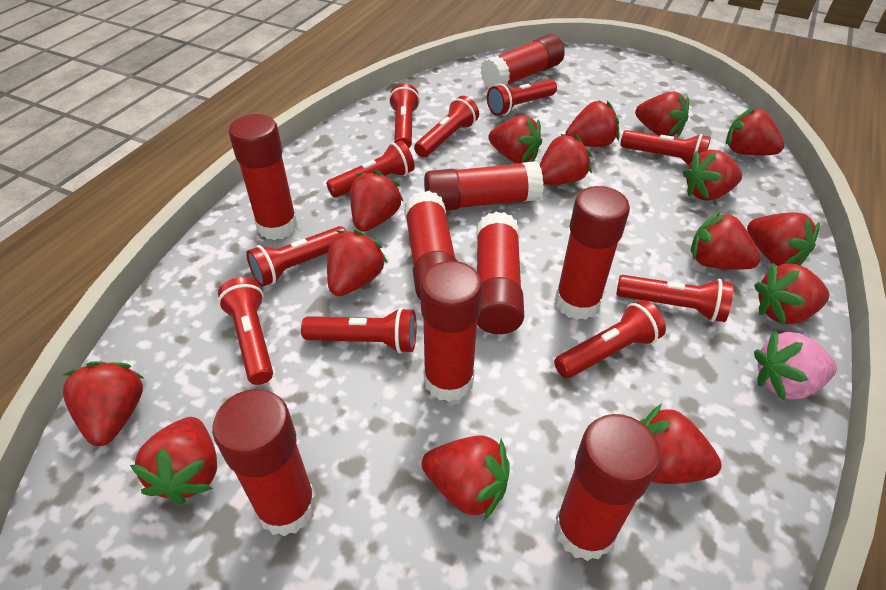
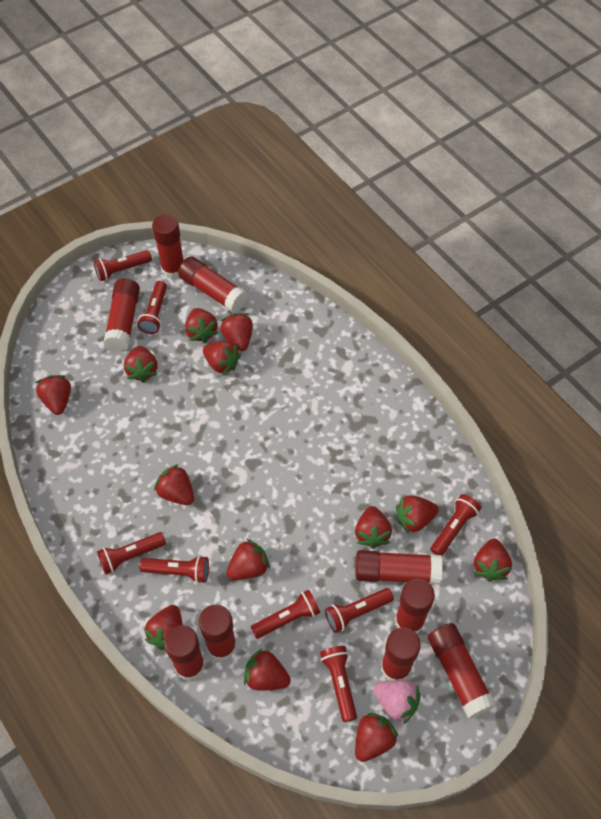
red flashlight: [218,277,273,385] [246,226,346,287] [301,307,417,354] [326,141,415,198] [389,83,420,148] [414,96,479,158] [487,79,557,116] [554,300,666,378] [616,275,733,322] [620,130,711,165] = 10 -> [94,250,152,281] [97,532,166,575] [137,281,167,334] [140,556,209,583] [251,589,320,639] [320,646,357,722] [325,588,394,633] [430,494,481,556] = 8
red strawberry: [63,361,144,446] [130,417,217,504] [327,230,388,296] [350,170,403,232] [422,435,510,520] [488,115,542,164] [540,134,592,185] [565,100,619,147] [635,91,689,138] [640,403,722,484] [683,150,742,201] [691,211,761,269] [726,108,784,155] [747,212,820,266] [755,263,829,325] = 15 -> [36,375,71,415] [124,346,158,383] [144,605,183,650] [154,464,194,505] [185,308,218,343] [203,341,241,375] [220,313,253,351] [226,539,270,580] [244,649,291,691] [355,506,392,549] [355,713,398,762] [396,495,439,533] [474,538,512,582] = 13

